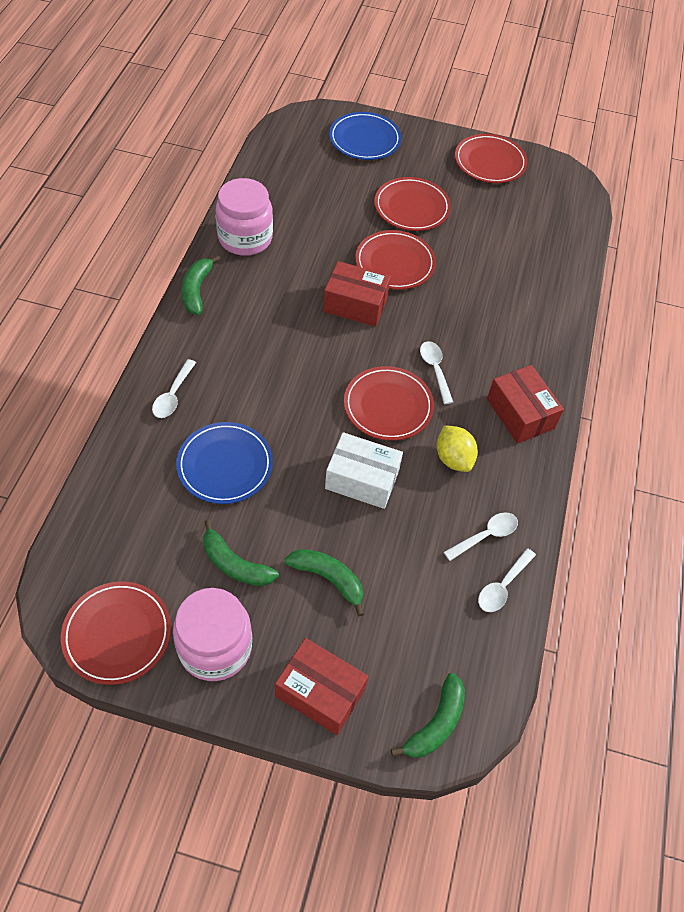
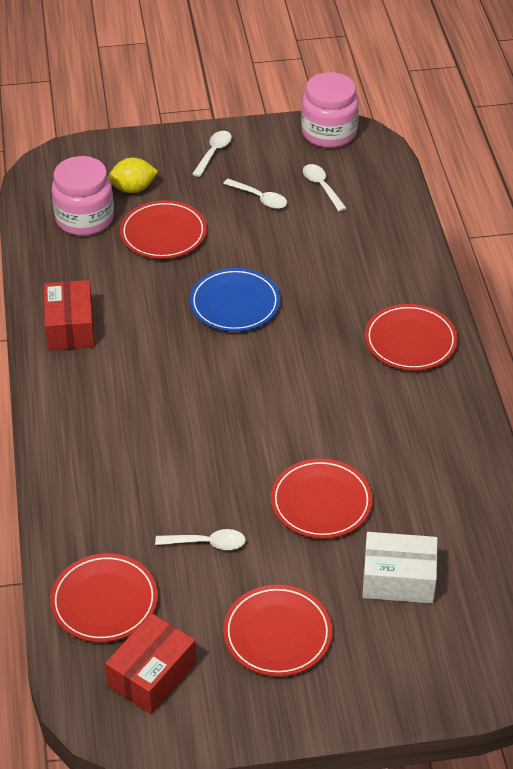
blue plate: [176,422,273,504] [329,112,401,160] = 2 -> [190,268,280,332] = 1
green banana: [182,255,220,315] [203,519,279,586] [285,549,364,616] [391,673,465,758] = 4 -> none = 0
red box: [275,638,368,735] [323,261,391,327] [487,365,564,444] = 3 -> [44,280,95,350] [105,613,196,714] = 2

